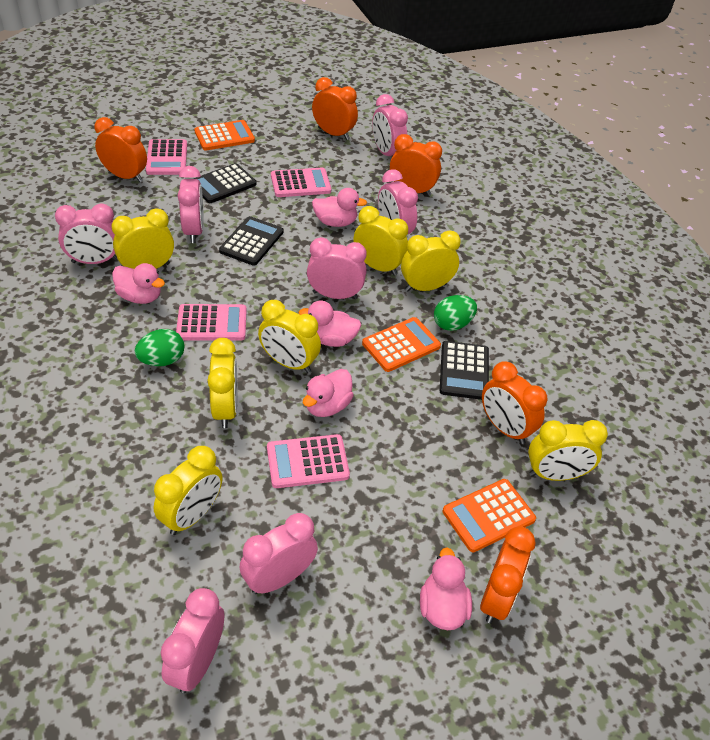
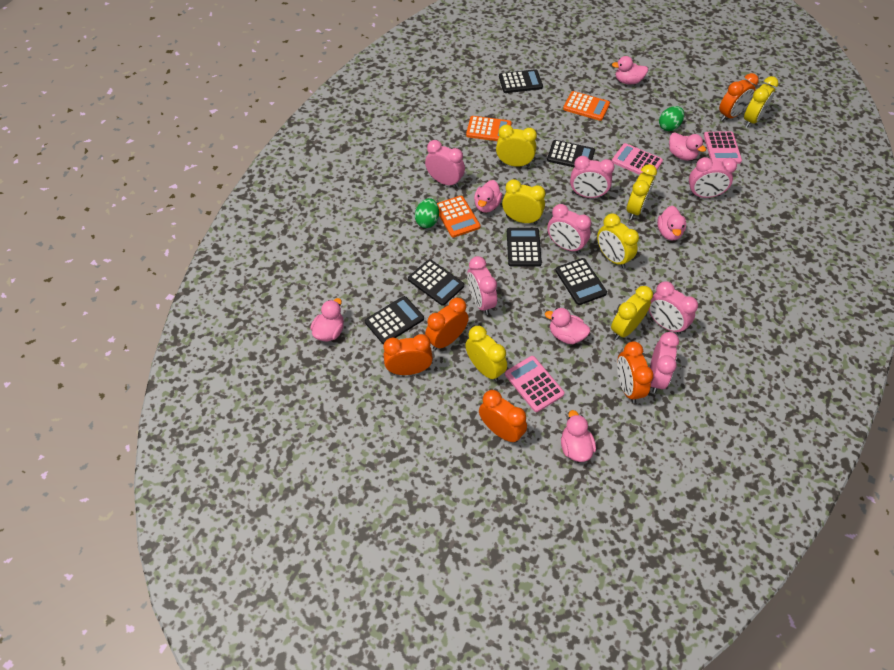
black calculator: [194,163,256,203] [219,216,283,266] [440,341,489,400] = 3 -> [365,296,424,344] [408,259,464,306] [499,69,543,93] [507,228,542,267] [547,140,595,167] [555,258,607,305] = 6
pink calculator: [146,139,187,175] [176,304,247,341] [267,434,350,488] [271,168,331,197] = 4 -> [505,356,564,412] [612,143,663,175] [704,132,742,164] = 3
pink duck: [112,263,165,304] [298,301,361,347] [303,369,354,417] [312,188,367,227] [420,548,472,630] = 5 -> [310,298,344,341] [474,180,502,213] [545,308,590,344] [561,410,596,462] [612,56,648,84] [657,206,686,241] [669,132,706,161] = 7

